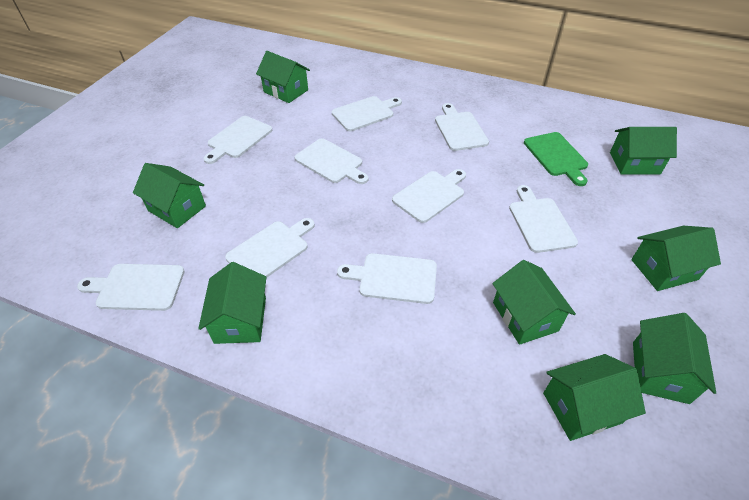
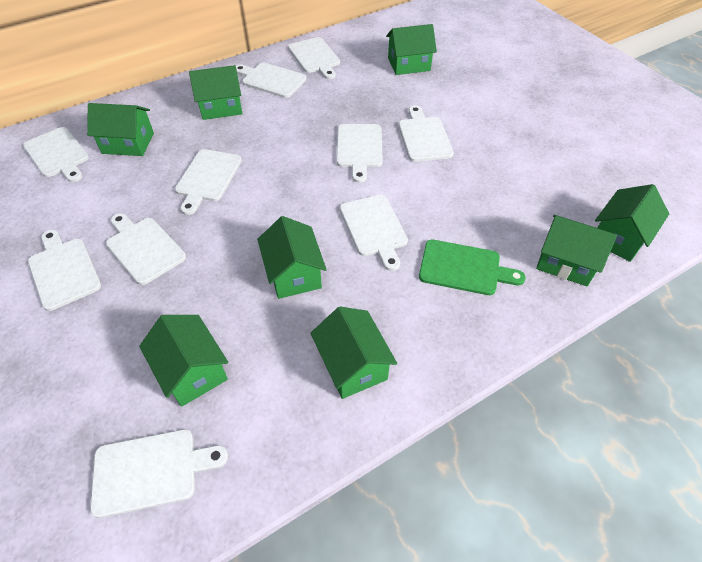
white cutting board: [77,264,185,311] [203,116,272,164] [225,218,315,277] [295,138,369,184] [332,96,402,131] [337,253,437,304] [392,169,466,223] [435,103,489,151] [509,185,578,253] = 9 -> [23,127,89,182] [28,230,101,311] [90,429,228,518] [106,213,186,285] [175,149,242,215] [236,63,306,98] [288,37,340,79] [336,124,383,183] [340,195,408,271] [398,106,454,162] = 10

